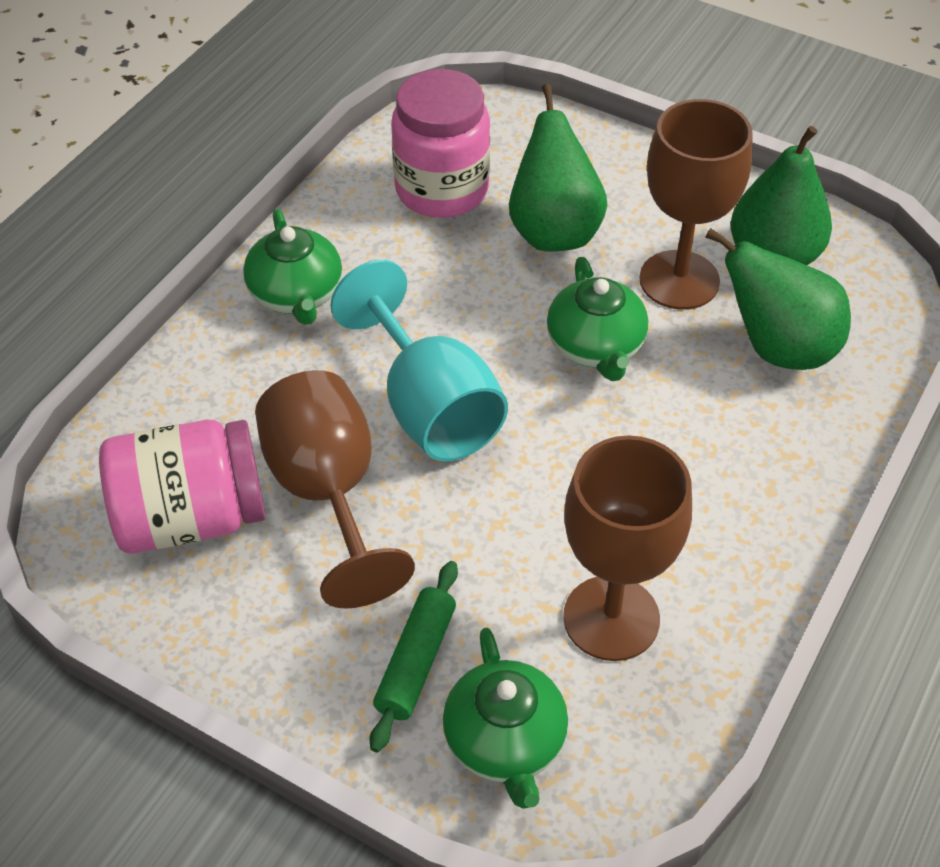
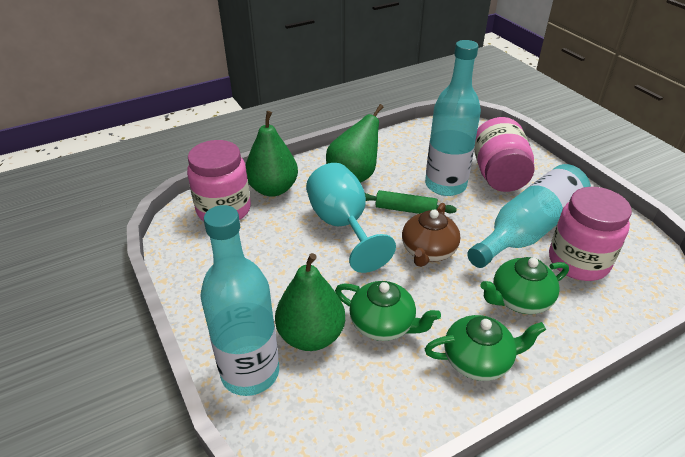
brown goblet: [255,370,415,608] [563,435,692,661] [639,99,753,310] = 3 -> none = 0
brown teapot: none = 0 -> [402,203,461,267] = 1
pink jar: [99,420,265,553] [391,69,490,218] = 2 -> [187,140,251,221] [474,117,535,192] [549,187,632,281] = 3
turquoise bottle: none = 0 -> [200,205,279,396] [425,40,481,196] [467,164,591,268] = 3

